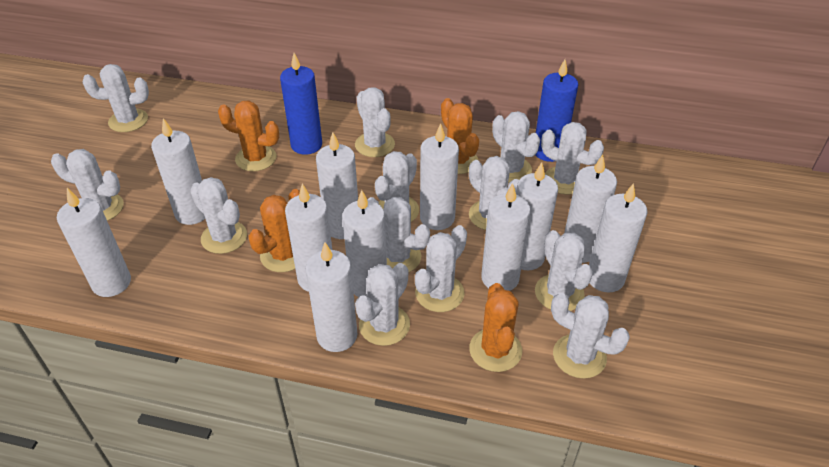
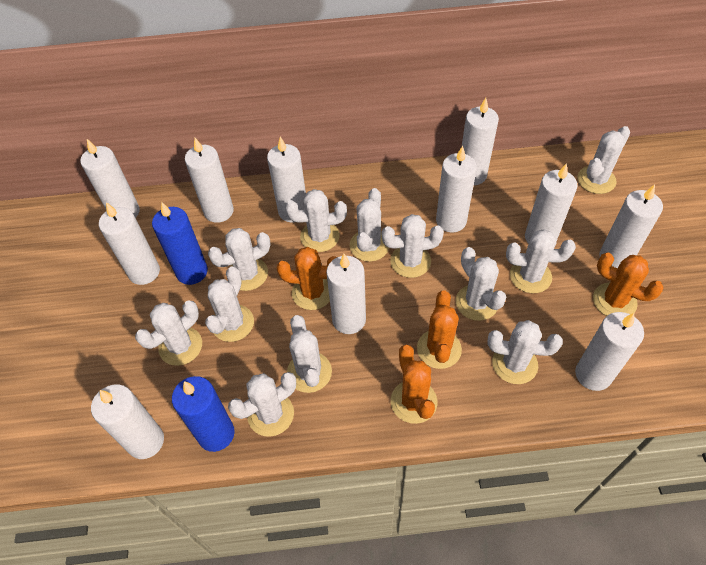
white cactus: [51,149,124,221] [82,64,149,132] [190,177,247,254] [355,87,395,157] [355,263,410,346] [367,197,430,272] [375,151,419,222] [415,225,467,312] [469,156,519,230] [492,111,540,183] [535,230,593,311] [541,122,604,195] [551,293,630,379] = 13 -> [135,300,202,366] [205,266,254,342] [208,228,270,291] [228,372,296,437] [285,189,347,252] [287,315,332,393] [349,188,389,262] [382,214,444,278] [456,247,506,321] [487,320,563,384] [506,229,576,293] [577,126,630,194] = 12

